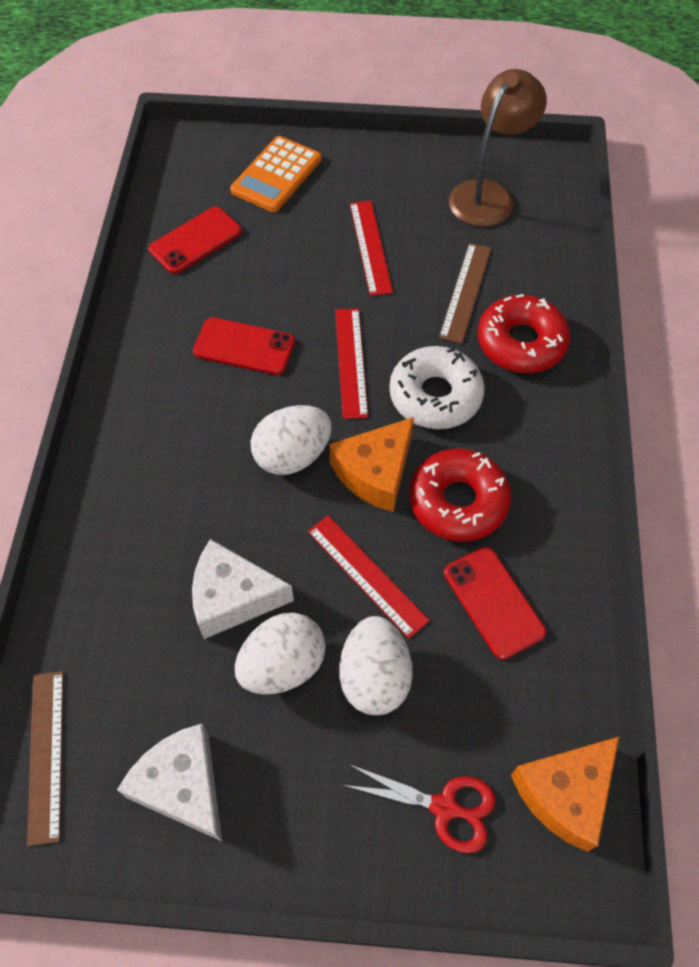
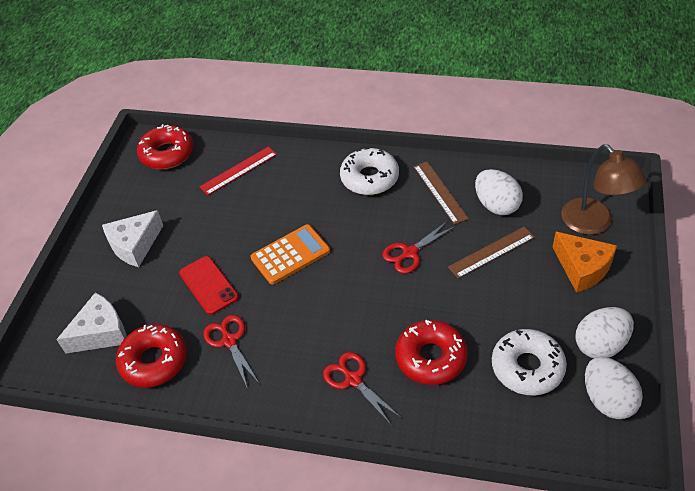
orange cheese: [329,417,414,512] [511,737,619,852] = 2 -> [552,232,617,293] = 1
red donut: [409,448,511,542] [478,294,570,373] = 2 -> [116,324,187,388] [137,124,194,169] [395,320,468,385] = 3
red phone: [149,206,242,274] [193,317,295,375] [444,547,546,660] = 3 -> [179,256,239,315] = 1
red ruler: [308,515,430,639] [335,308,368,419] [350,201,393,296] = 3 -> [199,147,277,195] = 1
red scissors: [343,764,496,854] = 1 -> [203,315,259,387] [323,352,401,426] [382,221,456,273] = 3
white donut: [389,346,485,429] = 1 -> [340,147,399,195] [492,329,567,395] = 2

